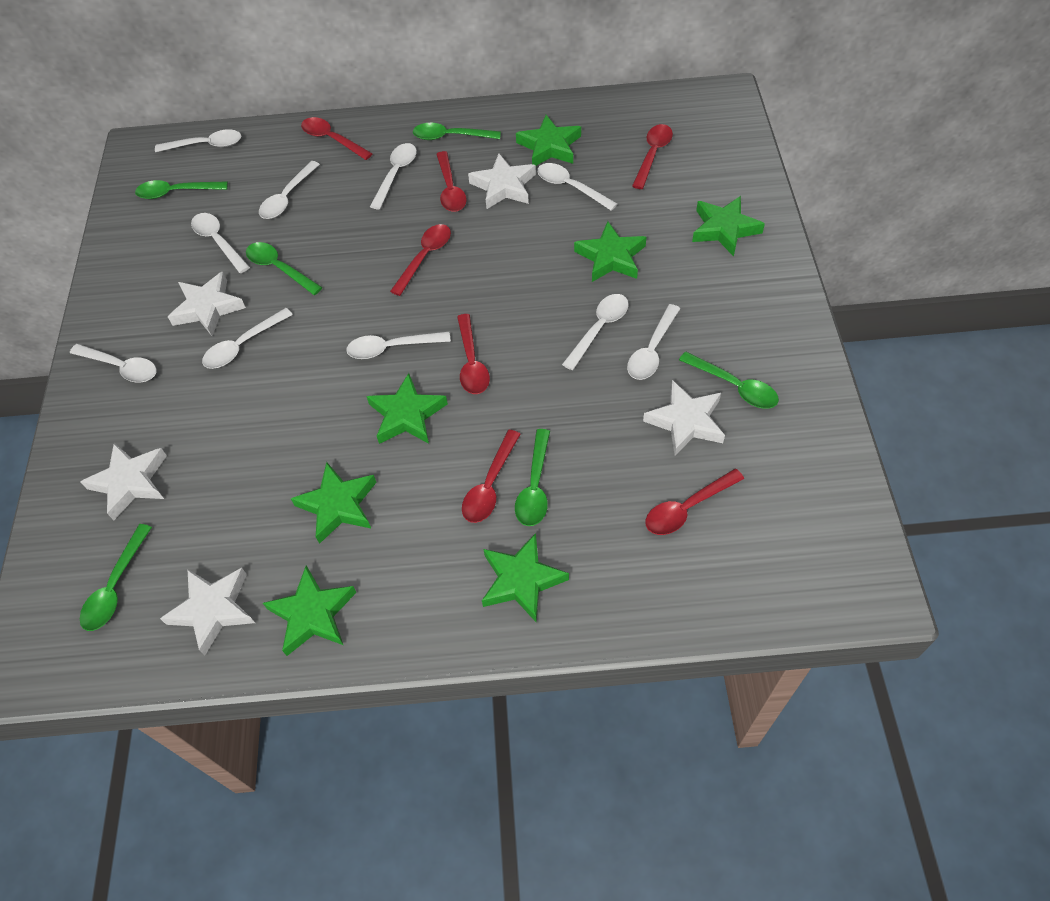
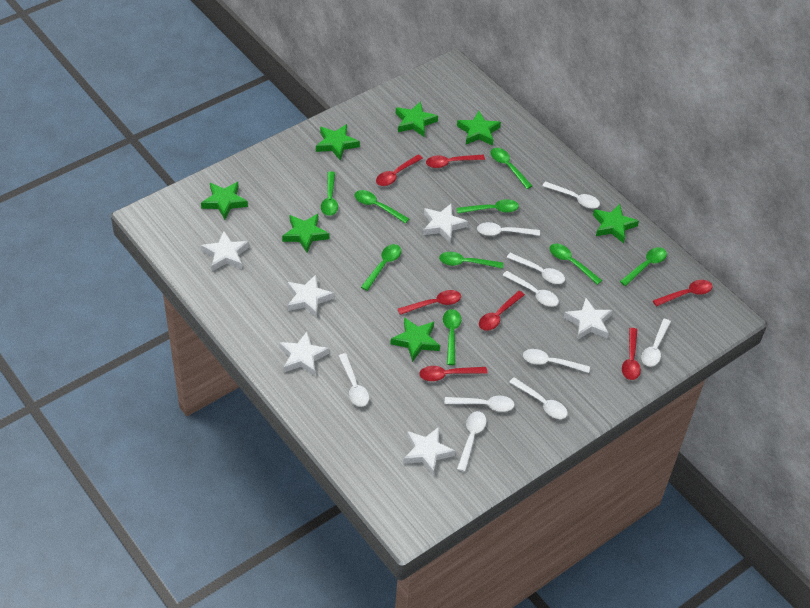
green spoon: [80,524,152,631] [135,180,228,199] [246,242,322,295] [413,123,501,140] [515,429,550,526] [679,351,779,409] = 6 -> [321,172,338,216] [355,190,409,224] [361,244,401,291] [439,252,503,269] [443,309,461,365] [457,199,519,213] [491,148,532,189] [550,243,602,285] [620,247,667,286] = 9
white star: [80,443,167,520] [160,568,255,655] [168,272,246,336] [468,153,536,209] [643,380,725,456] = 5 -> [201,231,249,271] [279,332,329,376] [287,275,334,318] [403,427,456,475] [423,204,468,243] [564,298,613,340] = 6

